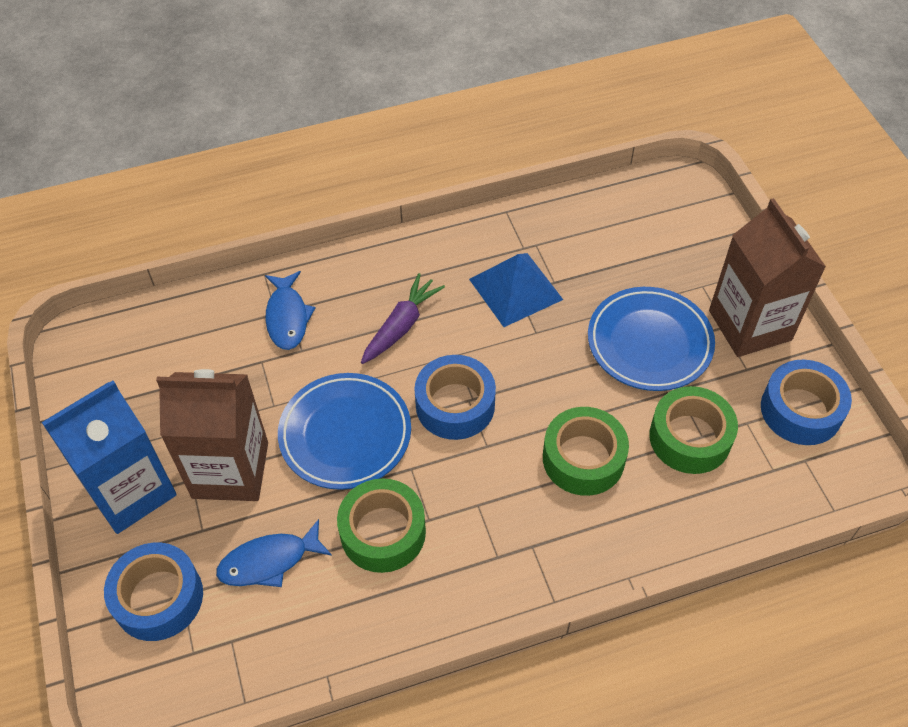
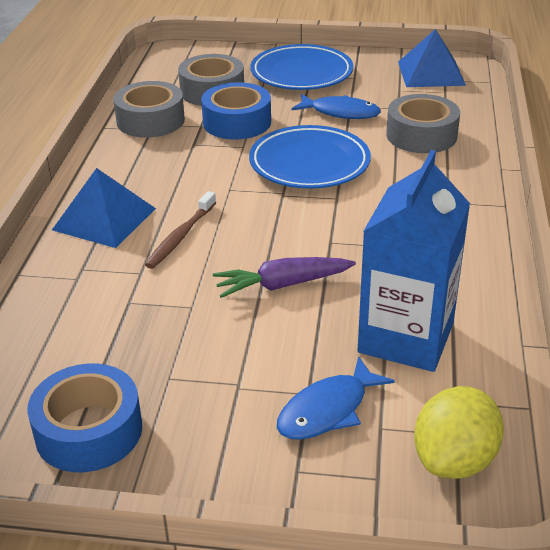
blue pyramid: [469,253,563,327] = 1 -> [52,168,156,248] [398,29,466,87] = 2
blue tape: [104,543,203,641] [414,355,496,440] [761,359,852,445] = 3 -> [27,364,142,472] [201,82,271,139] = 2
brown carton: [156,369,268,501] [709,198,826,357] = 2 -> none = 0
brown toothbrush: none = 0 -> [145,191,216,269] = 1
green tape: [337,478,426,573] [543,407,629,496] [649,386,738,474] = 3 -> none = 0
grey tape: none = 0 -> [113,81,185,138] [178,54,244,106] [386,94,460,153] = 3
yellow lemon: none = 0 -> [414,386,504,479] = 1

